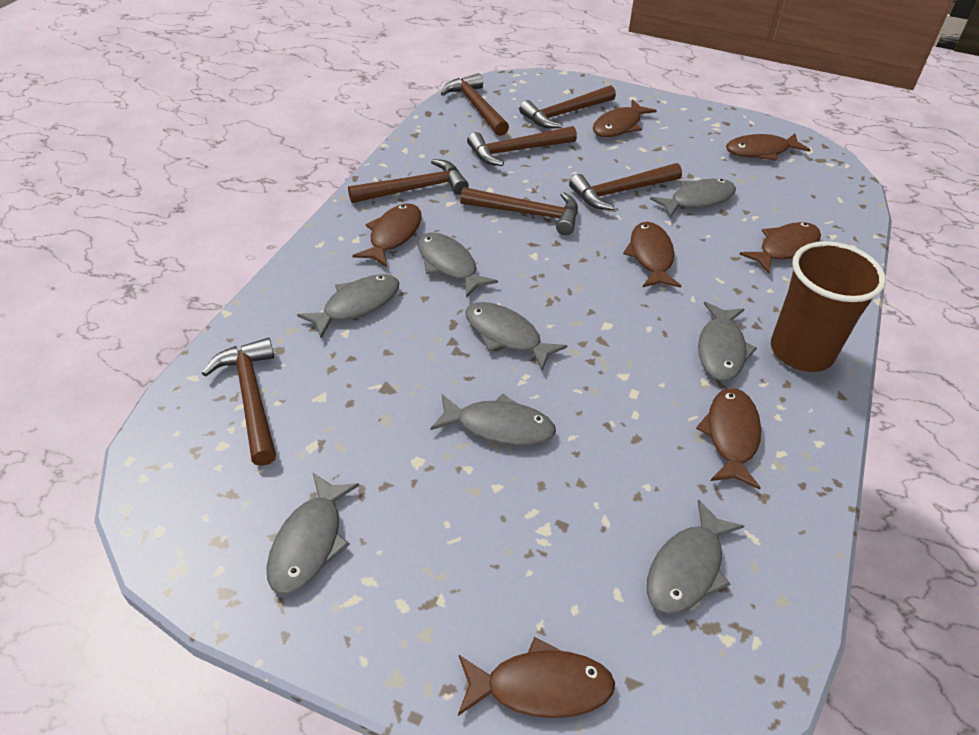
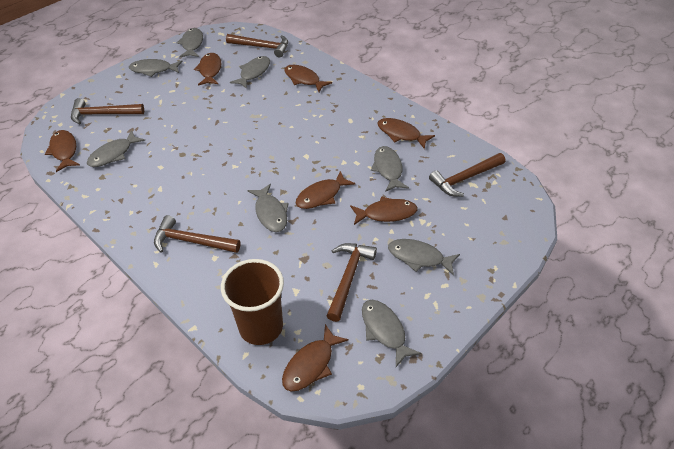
brown hammer: [202,338,276,466] [348,159,469,203] [441,73,509,136] [460,187,578,235] [467,126,577,166] [519,85,616,128] [569,163,682,210] = 7 -> [71,98,144,125] [154,215,241,253] [226,34,288,57] [327,243,377,322] [429,153,505,197] = 5

